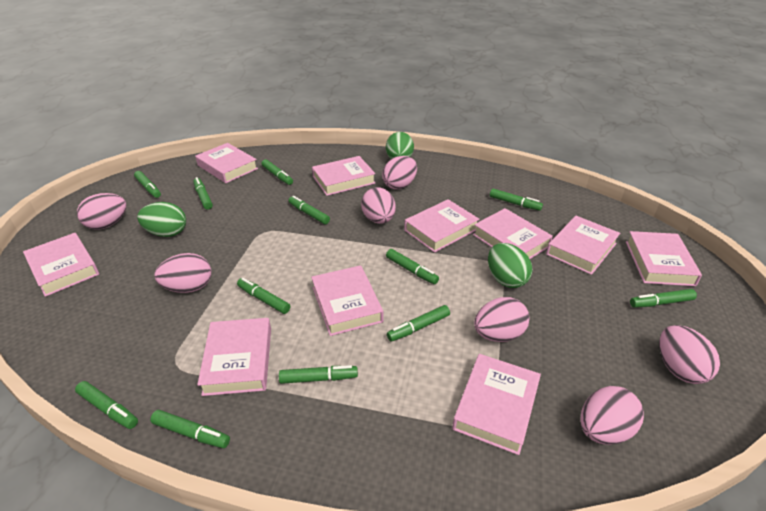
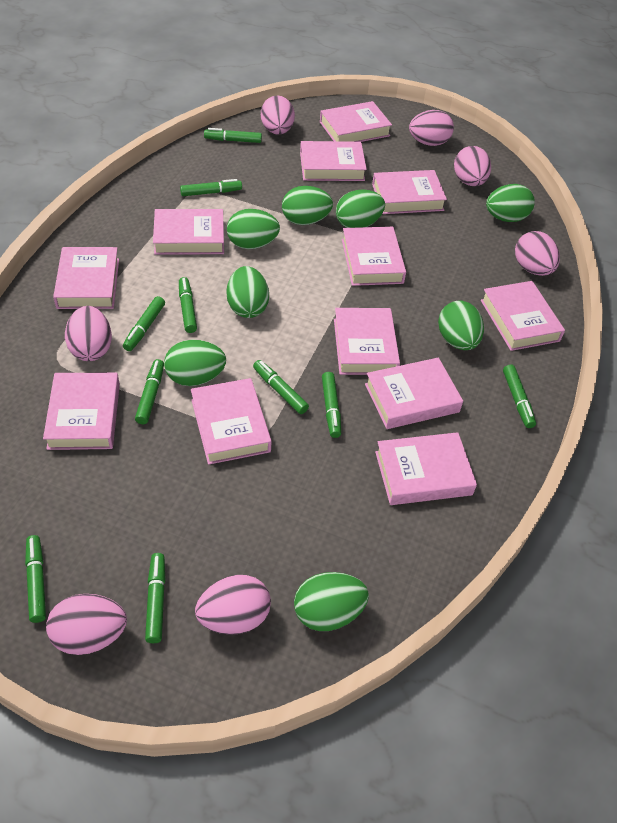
green egg: [137,202,186,237] [386,132,414,159] [488,243,532,288] = 3 -> [164,340,226,386] [227,209,280,249] [227,266,269,318] [282,186,333,225] [294,572,369,631] [336,189,385,228] [438,301,484,350] [486,184,535,222] = 8
green marker: [75,381,138,429] [134,171,161,198] [150,410,230,448] [193,177,213,210] [237,278,291,314] [261,159,293,185] [279,365,358,384] [288,196,330,224] [386,249,439,284] [387,305,450,342] [490,189,543,211] [630,289,697,308] = 12 -> [25,535,46,623] [123,296,165,351] [135,359,164,424] [145,553,165,643] [179,277,197,333] [180,179,242,196] [204,128,262,143] [253,360,309,414] [322,372,341,438] [503,364,536,428] = 10
pink book: [23,233,99,297] [195,143,258,183] [197,318,271,396] [311,265,383,336] [312,156,375,196] [404,199,480,253] [452,354,541,455] [473,208,553,259] [546,216,620,275] [626,231,702,286] = 10 -> [43,373,120,450] [53,247,119,309] [153,209,224,255] [191,378,271,465] [300,141,367,181] [320,101,392,142] [334,308,400,375] [342,227,406,286] [365,357,463,429] [372,170,447,214] [375,432,477,505] [481,281,565,351] = 12

